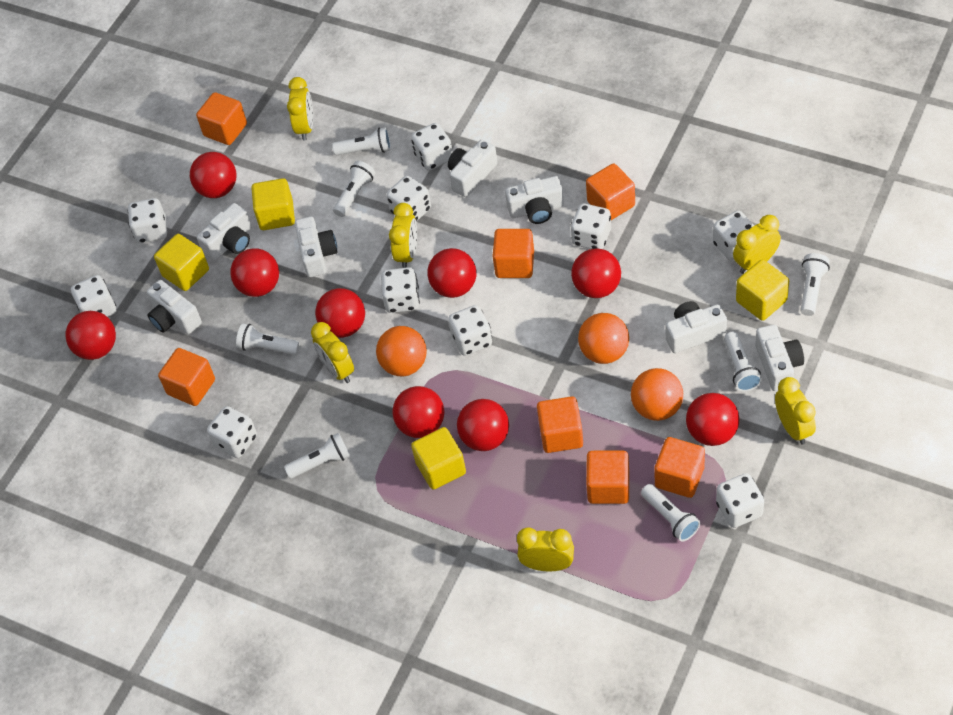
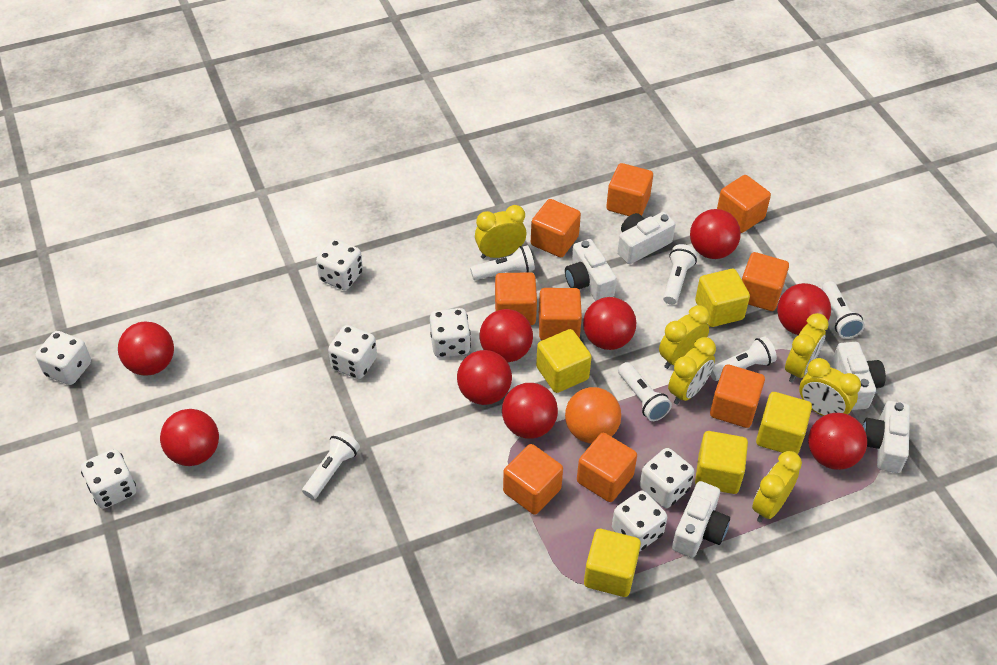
orange ball: [376,326,427,376] [578,313,629,364] [631,368,683,421] = 3 -> [565,387,621,444] = 1
orange cube: [158,348,215,406] [196,92,247,145] [492,229,534,278] [537,396,583,453] [586,163,635,220] [586,451,629,504] [654,437,705,498] = 7 -> [495,272,537,325] [503,444,563,515] [531,199,581,257] [539,288,582,340] [577,433,637,502] [606,163,653,216] [710,364,765,428] [717,175,771,233] [742,252,789,311] = 9
white camera: [147,280,202,334] [197,203,251,261] [295,216,338,277] [448,140,498,197] [505,176,564,224] [666,301,727,353] [755,325,804,391] = 7 -> [565,239,617,301] [618,212,675,264] [672,481,730,558] [832,342,886,410] [863,401,910,473] = 5
white dice: [71,275,116,317] [128,198,167,243] [207,406,257,458] [381,267,420,313] [386,176,431,221] [411,123,453,171] [448,305,492,356] [570,204,611,249] [713,210,755,261] [716,473,764,528] = 10 -> [35,331,91,385] [81,449,136,509] [316,239,363,290] [328,325,377,379] [430,308,471,357] [612,491,667,552] [640,448,694,508] = 7
white flashlight: [236,323,300,355] [284,433,350,479] [332,127,391,155] [333,161,375,217] [641,484,700,541] [724,332,762,392] [800,253,830,316] = 7 -> [302,431,360,499] [470,245,535,280] [618,362,672,421] [663,244,697,305] [710,336,777,381] [822,281,865,339] = 6
yellow cube: [154,234,209,291] [251,178,295,230] [411,427,466,490] [736,260,789,321] = 4 -> [536,329,591,393] [584,529,641,597] [695,269,750,327] [695,431,748,494] [756,392,812,454] = 5

